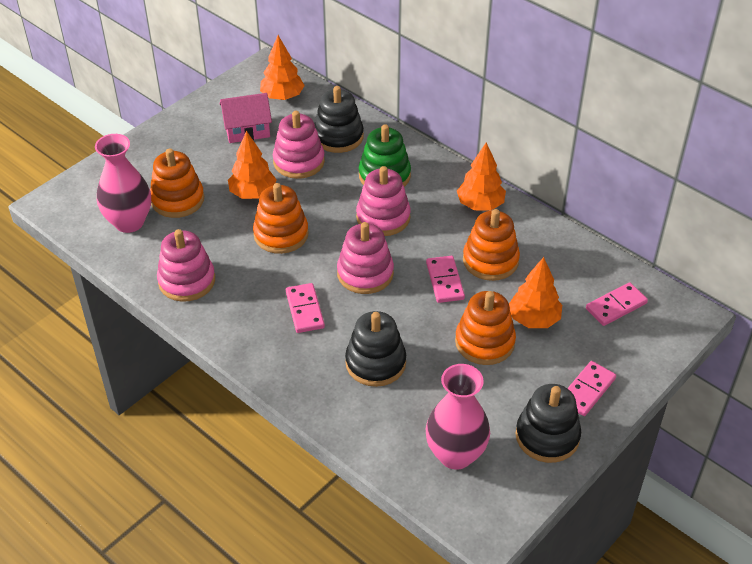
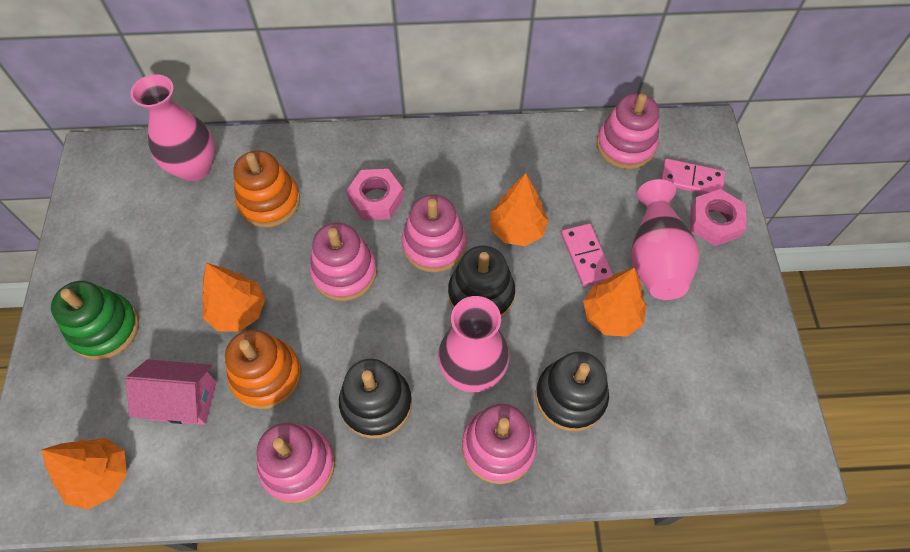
orange stacking toy: [150,148,204,218] [253,183,309,254] [455,291,516,365] [463,209,520,281] = 4 -> [225,330,301,409] [233,150,300,228] = 2
pink domino: [286,283,325,333] [426,256,465,303] [568,361,616,416] [586,282,648,326] = 4 -> [561,223,613,286] [661,158,725,194] = 2
pink nut: none = 0 -> [347,169,404,220] [690,189,746,246] = 2
pink stacking toy: [157,229,215,302] [273,111,325,179] [337,222,394,294] [356,166,411,236] = 4 -> [256,423,335,503] [310,223,377,301] [402,194,466,272] [462,404,537,484] [596,93,659,169] = 5
pink vase: [95,134,151,233] [426,364,490,470] = 2 -> [131,74,215,181] [438,296,510,392] [631,179,699,300] = 3

